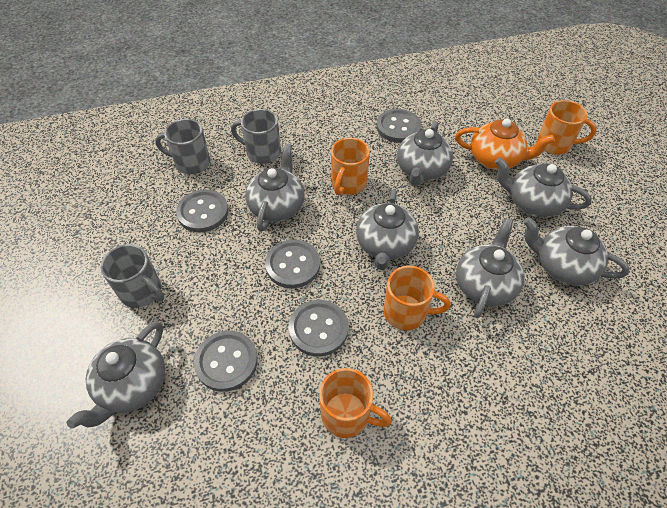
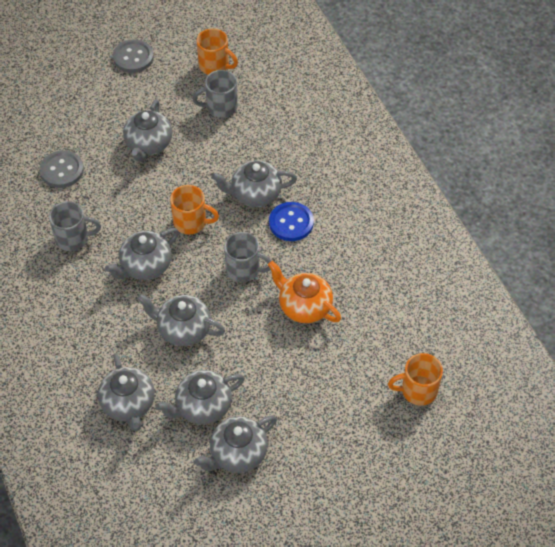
blue button: none = 0 -> [269,202,314,241] = 1
grey button: [176,189,229,232] [194,331,258,392] [265,240,320,288] [289,300,348,357] [377,109,421,143] = 5 -> [40,150,84,188] [113,39,154,73] = 2
orange mug: [319,368,392,438] [331,138,370,195] [384,266,451,330] [537,100,597,155] = 4 -> [170,185,219,235] [197,29,238,75] [388,353,443,406] = 3

